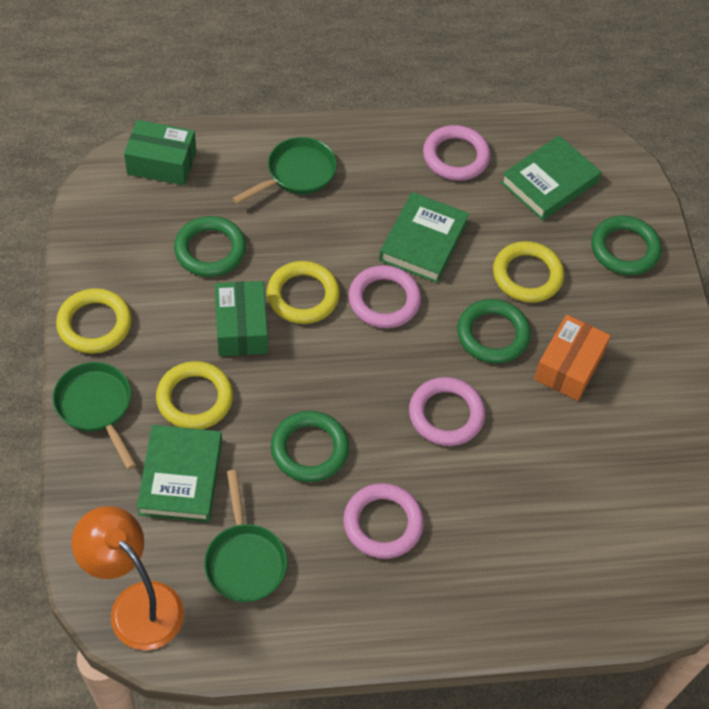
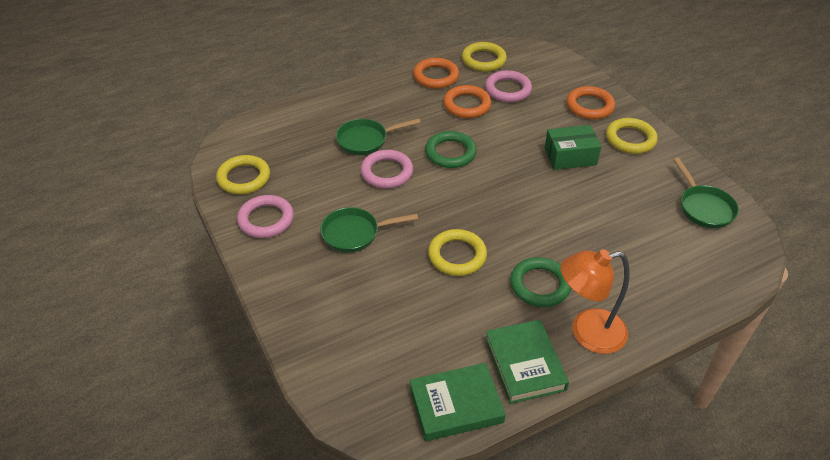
green book: [137,425,222,522] [379,192,469,283] [501,136,601,221] = 3 -> [410,363,506,441] [485,320,569,404] = 2
green box: [124,120,196,185] [215,281,268,356] = 2 -> [545,125,601,170] = 1
green ring: [174,216,246,277] [271,411,349,482] [457,299,531,364] [591,216,661,275] = 4 -> [425,131,477,168] [510,257,571,307] = 2
orange box: [534,315,611,401] = 1 -> none = 0
orange ring: none = 0 -> [413,58,459,89] [443,85,492,118] [566,86,615,119] = 3
pink ring: [343,483,424,559] [348,265,421,328] [409,377,485,446] [423,125,491,181] = 4 -> [237,195,294,238] [360,150,413,188] [485,70,532,102] = 3

